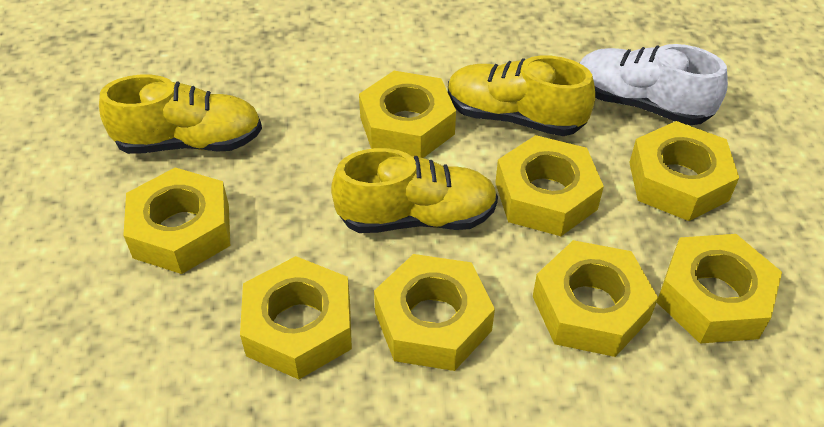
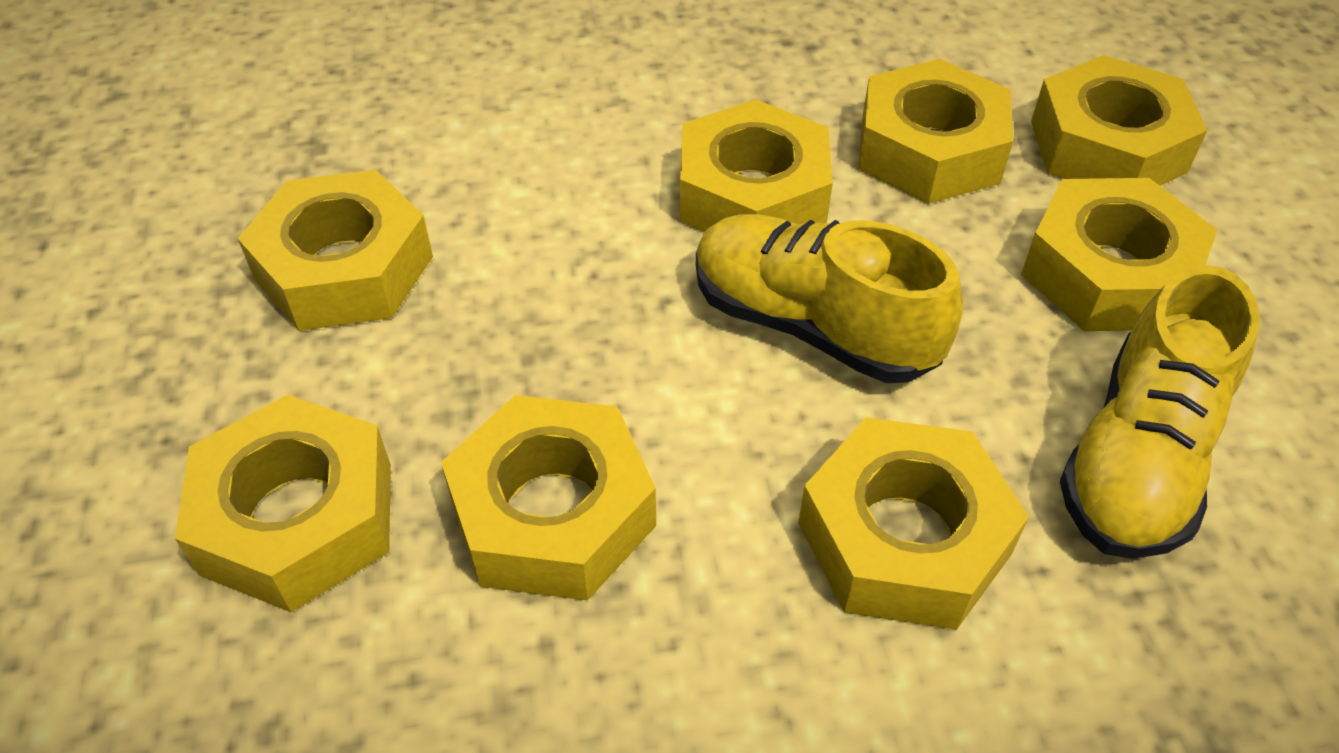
white shoe: [580,44,728,125] = 1 -> none = 0
yellow shoe: [99,75,262,154] [331,148,498,233] [448,56,595,136] = 3 -> [696,214,963,383] [1060,265,1260,559] = 2

